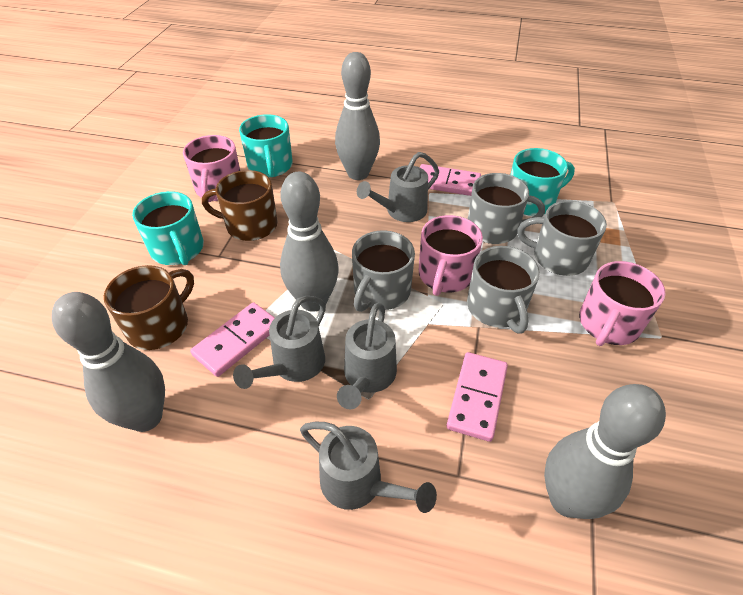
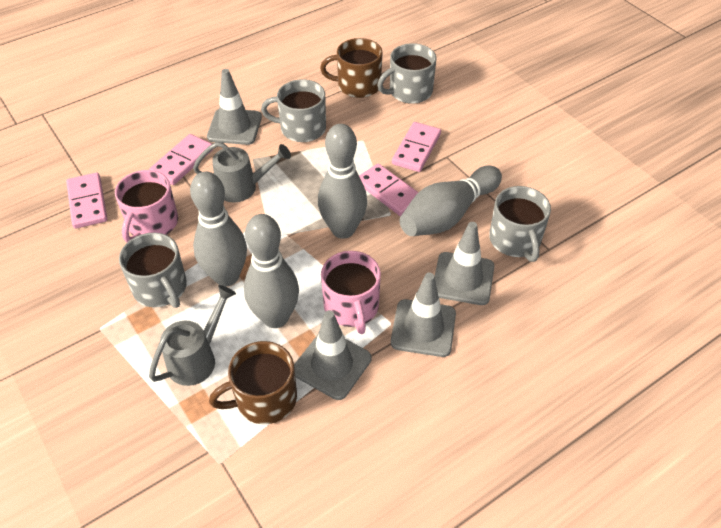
grey traffic cone: none = 0 -> [207,69,262,145] [294,310,371,400] [391,272,456,357] [434,222,494,305] = 4
grey watering can: [233,296,326,389] [300,422,437,513] [337,303,397,409] [357,152,439,222] = 4 -> [149,285,236,386] [193,142,291,203] = 2
pink domino: [190,302,275,377] [420,164,481,196] [446,352,508,442] = 3 -> [66,173,107,229] [149,134,213,185] [359,163,419,216] [392,122,441,172] = 4
pink mug: [183,135,240,202] [419,215,483,296] [579,261,666,346] = 3 -> [115,170,178,243] [321,251,381,334] = 2
turquoise mug: [132,191,204,265] [239,114,293,177] [510,148,575,216] = 3 -> none = 0

